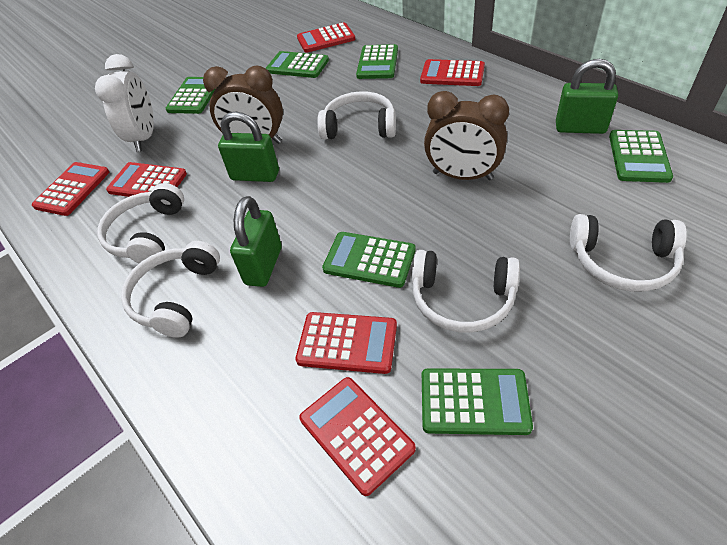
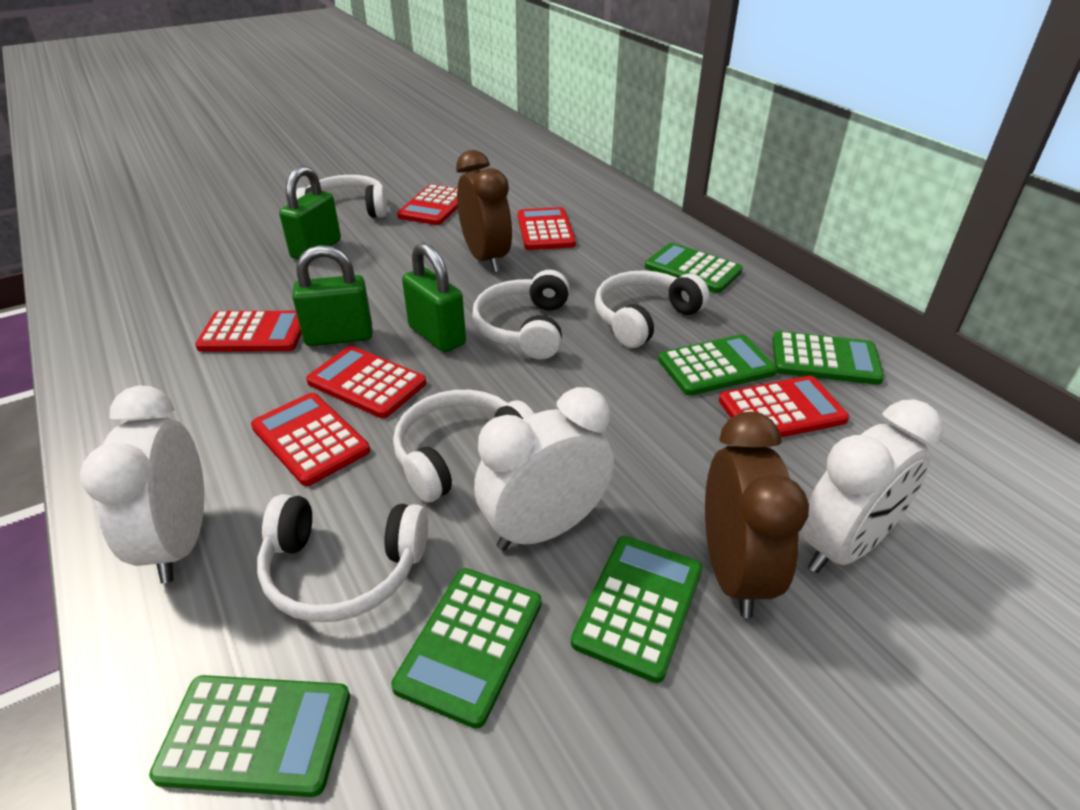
white clock: [95,54,154,152] = 1 -> [80,385,204,583] [474,387,614,551] [800,399,943,573] = 3

